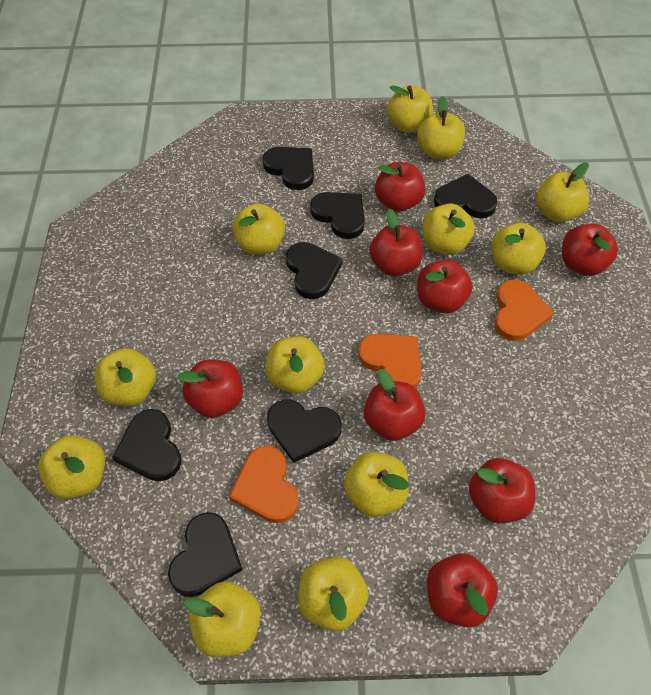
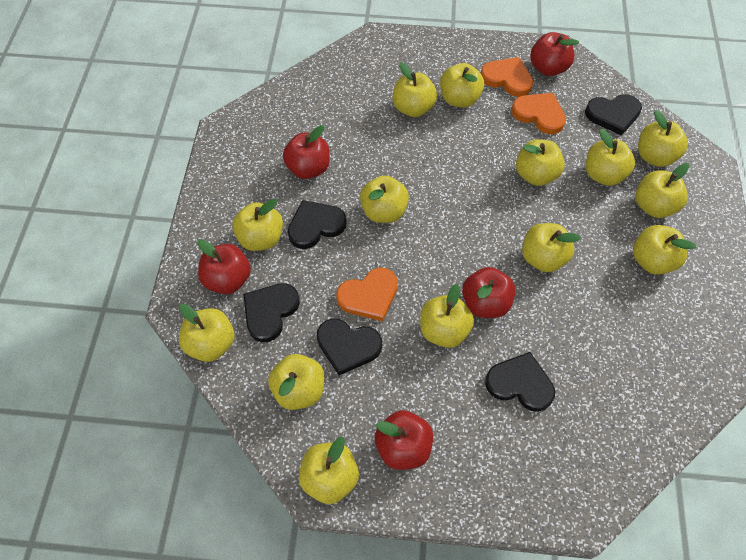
black heart: [112,409,182,481] [168,512,243,597] [262,147,314,190] [267,399,341,463] [286,242,343,299] [310,192,365,239] [434,174,498,218] = 7 -> [243,283,300,342] [288,200,347,249] [317,319,382,375] [485,352,555,412] [585,94,642,136] = 5
red apple: [177,360,243,418] [364,369,425,441] [369,209,423,276] [375,162,425,212] [417,260,473,313] [427,553,498,627] [469,458,535,523] [562,224,618,276] = 8 -> [197,239,251,294] [283,125,330,179] [375,410,433,470] [462,267,515,318] [530,32,579,76] = 5
yellow apple: [38,435,105,499] [95,348,156,406] [184,581,261,657] [232,203,285,254] [266,336,325,394] [298,557,369,631] [344,452,409,517] [387,85,433,133] [417,96,465,159] [422,203,475,255] [491,223,546,275] [536,162,589,222] = 12 -> [179,304,234,362] [232,199,283,251] [268,354,324,410] [299,437,359,504] [360,175,409,223] [393,62,437,117] [420,284,474,348] [440,63,484,108] [516,139,565,186] [522,223,581,272] [586,129,635,186] [633,225,696,275] [636,163,689,218] [638,110,688,167] = 14

